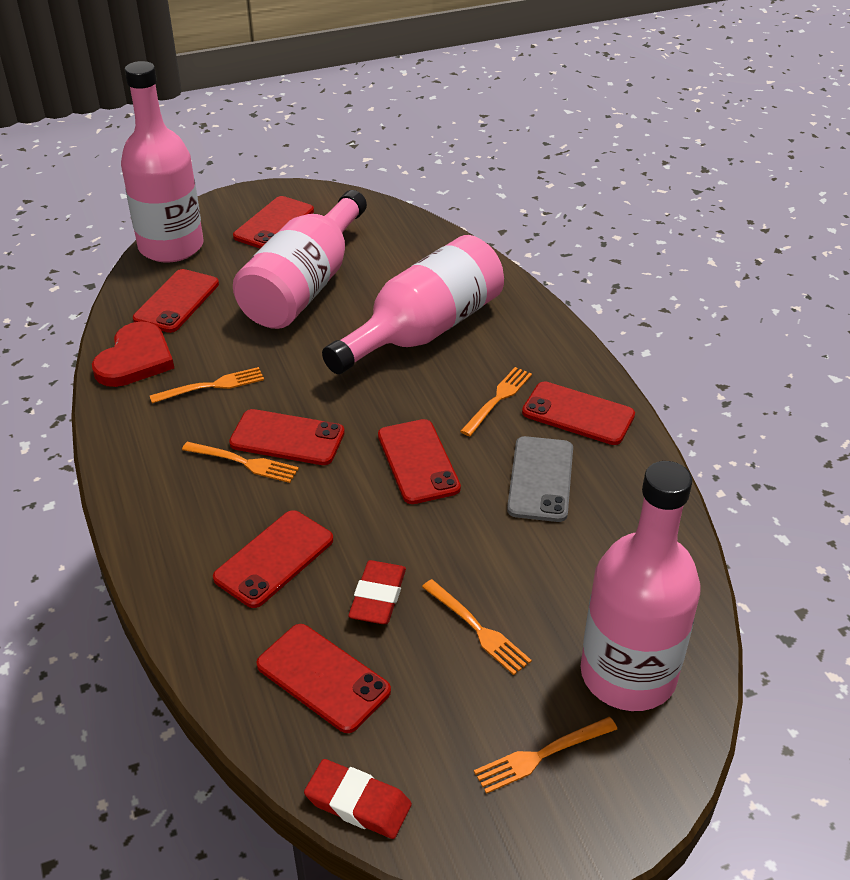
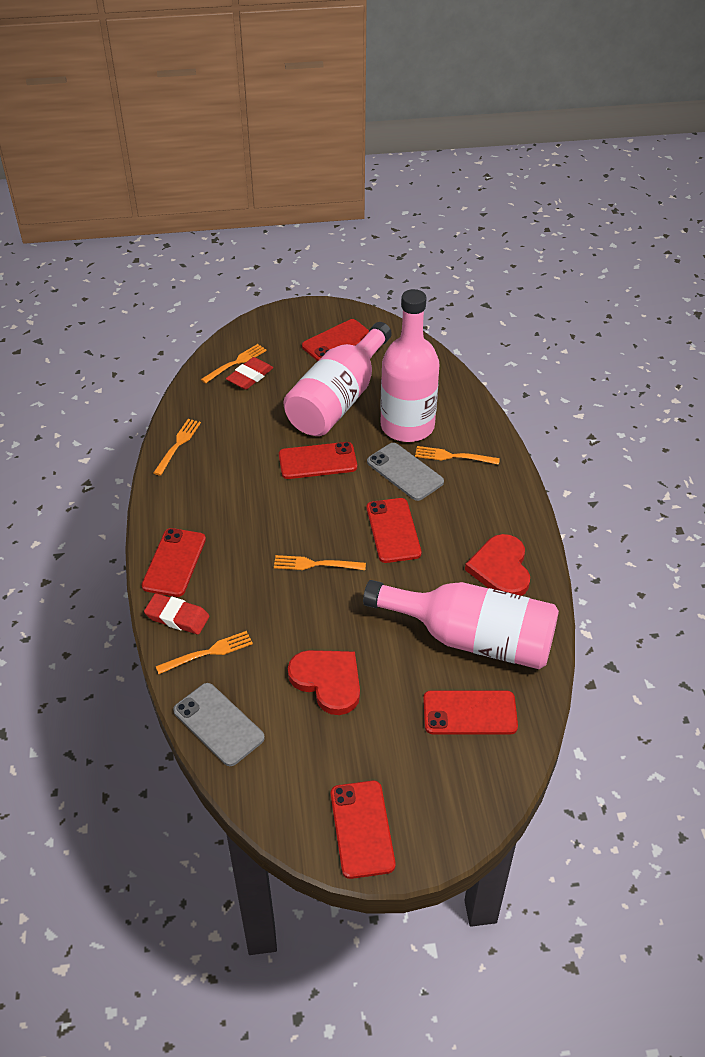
grey phone: [507,436,573,522] = 1 -> [173,683,265,766] [367,443,444,501] = 2
pink bottle: [121,61,204,262] [233,190,367,329] [322,235,504,374] [580,461,701,711] = 4 -> [284,322,392,436] [363,580,559,669] [380,289,439,442] = 3
red heart: [92,321,174,387] = 1 -> [288,650,360,715] [465,534,530,596] = 2
red phone: [133,269,219,333] [213,510,333,608] [229,409,345,465] [233,196,314,249] [256,624,391,733] [378,419,461,504] [522,382,635,445] = 7 -> [142,528,206,597] [279,442,357,479] [302,319,369,361] [331,781,396,879] [367,498,422,563] [423,690,518,735] = 6

